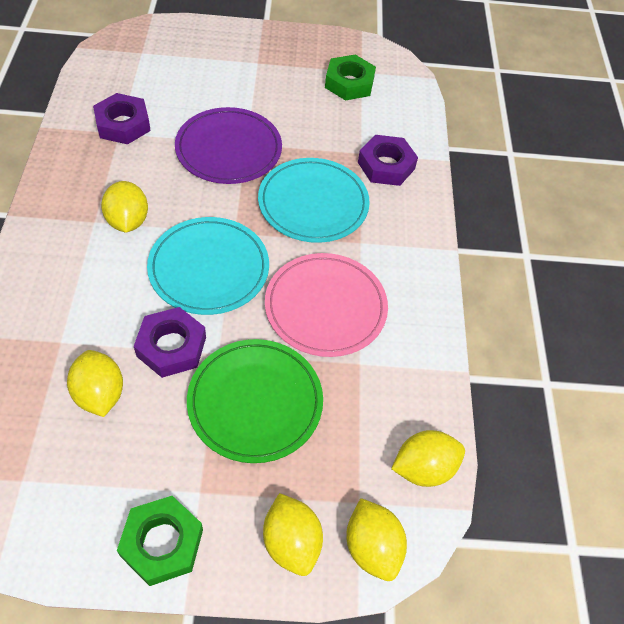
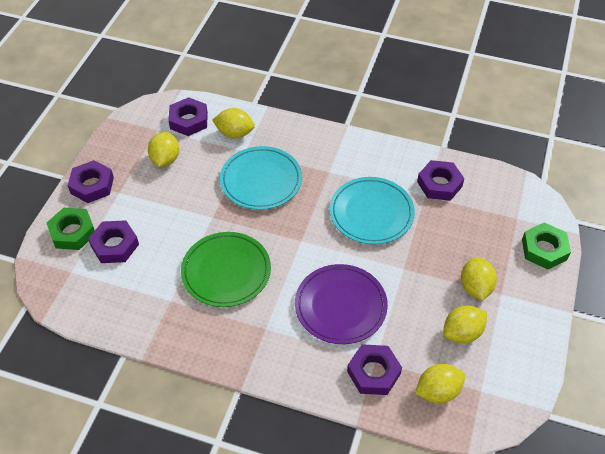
pink plate: [265,253,388,357] = 1 -> none = 0
purple nut: [93,93,151,144] [134,307,206,378] [358,135,418,186] = 3 -> [67,160,114,203] [88,220,139,263] [168,97,208,136] [347,344,402,395] [417,160,465,201] = 5

